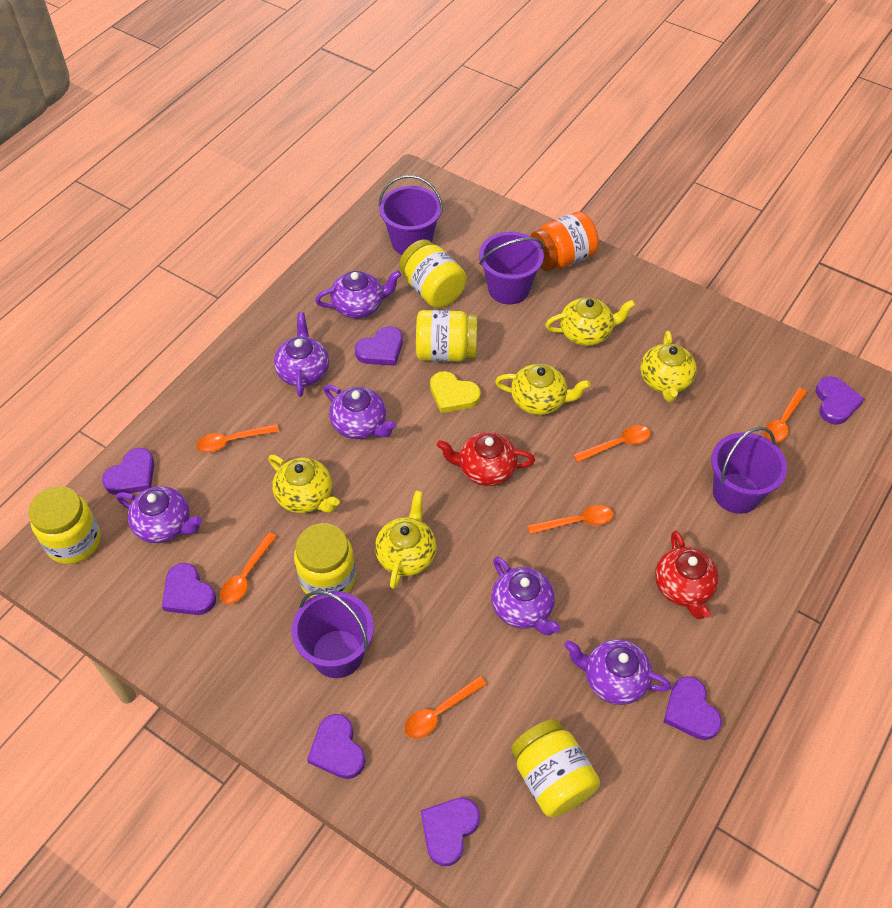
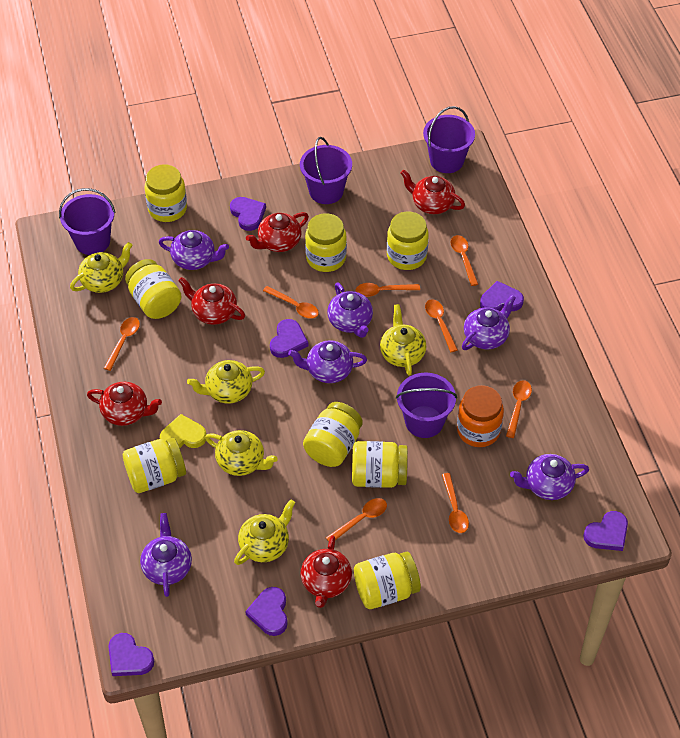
orange spoon: [196,424,279,453] [220,532,277,605] [404,676,487,739] [527,505,613,534] [573,425,651,463] [764,388,807,443] = 6 -> [104,317,140,371] [263,286,319,319] [326,498,387,542] [355,283,420,297] [425,299,458,352] [442,473,469,533] [451,235,478,286] [506,380,532,438] = 8
purple heart: [102,448,154,495] [162,563,216,615] [307,714,366,779] [355,326,403,366] [421,798,480,866] [664,676,722,740] [816,376,864,425] = 7 -> [108,633,154,676] [230,197,266,231] [245,587,288,636] [270,319,308,358] [480,281,524,311] [583,511,628,551] = 6
red teapot: [437,432,535,486] [655,531,719,619] = 2 -> [87,382,162,426] [178,277,245,325] [246,212,309,252] [300,535,352,608] [401,170,465,214] = 5
yellow jar: [29,486,101,564] [294,523,356,598] [399,240,467,308] [416,310,478,362] [511,719,600,817] = 5 -> [123,437,186,493] [125,259,182,319] [145,164,187,222] [303,402,363,467] [305,213,347,272] [352,441,408,488] [354,552,421,609] [387,212,429,270] = 8

